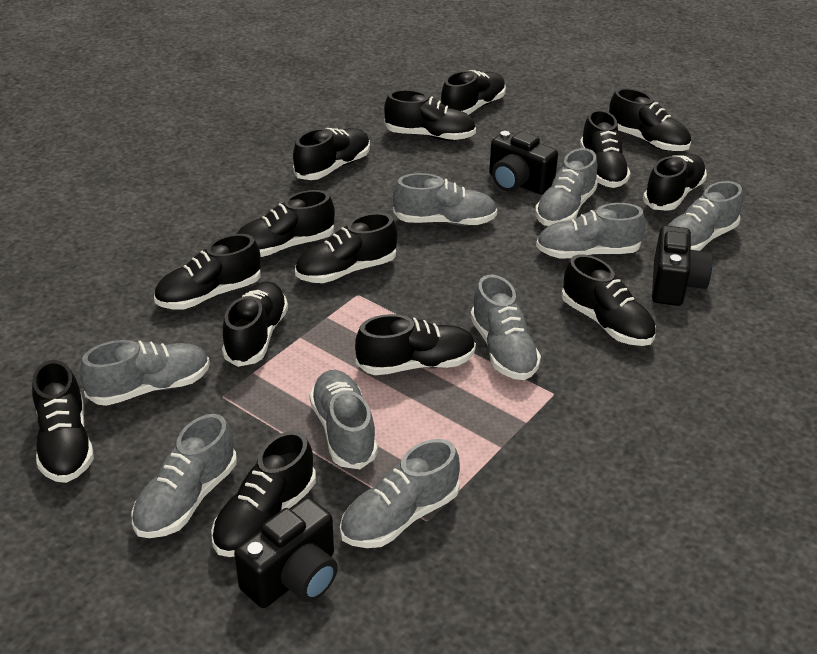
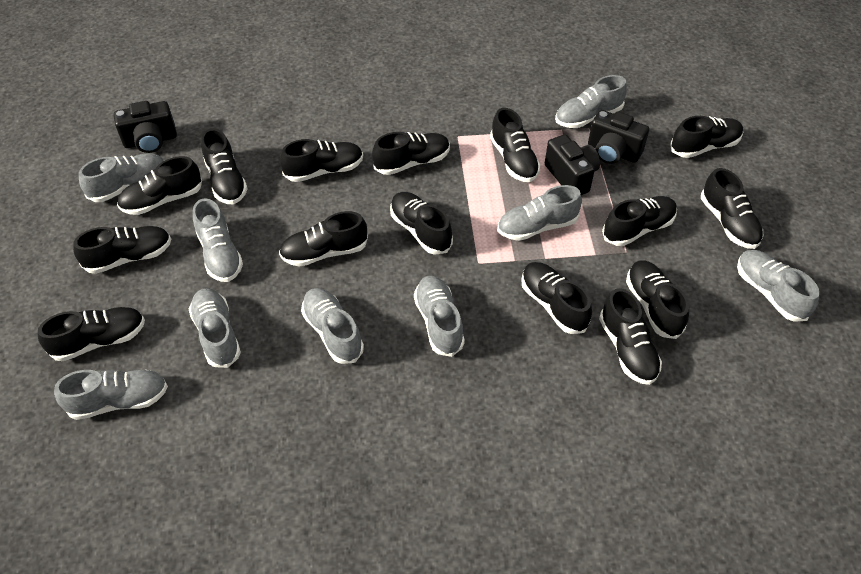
black shoe: [32,360,94,483] [154,234,261,310] [211,431,316,557] [222,281,288,367] [237,190,335,257] [293,128,370,180] [295,213,397,283] [355,314,476,375] [384,90,476,141] [441,70,506,115] [561,254,656,346] [580,110,631,188] [609,88,691,151] [643,154,707,211] = 14 -> [38,307,145,361] [73,226,171,274] [117,156,202,215] [201,128,248,204] [279,211,368,267] [280,139,363,182] [372,132,450,175] [390,192,453,255] [490,108,540,182] [521,262,592,334] [599,288,662,385] [602,196,677,246] [626,260,689,339] [670,116,744,158] [701,168,763,249] = 15

